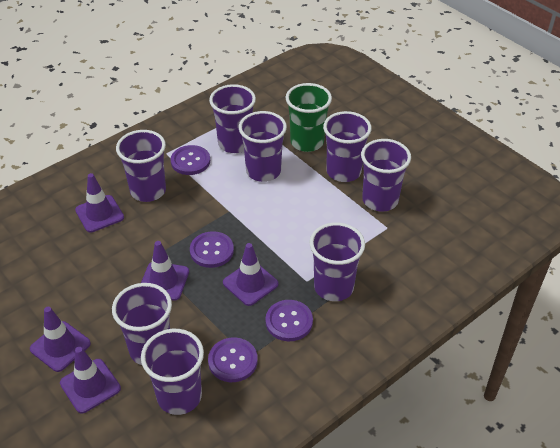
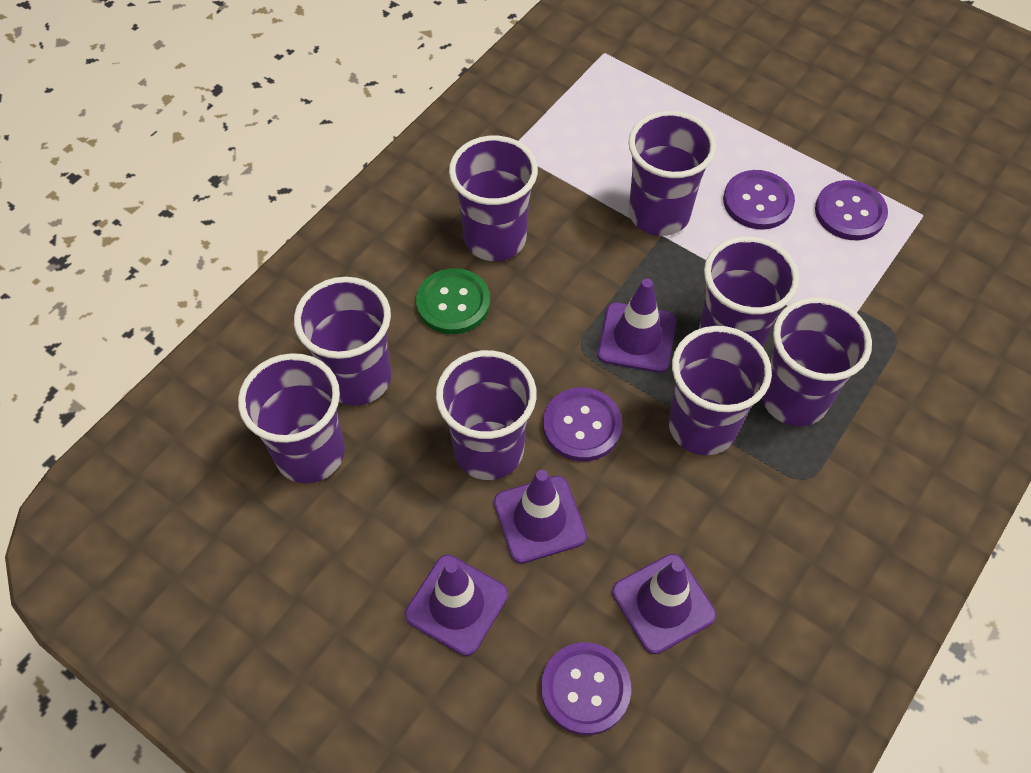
green button: none = 0 -> [416,268,490,334] = 1
green cup: [286,83,332,152] = 1 -> none = 0
purple traffic cone: [30,307,91,372] [60,347,121,413] [75,173,124,233] [141,241,189,301] [223,243,279,306] = 5 -> [405,555,508,656] [494,470,587,564] [598,279,676,373] [612,554,716,654] = 4

